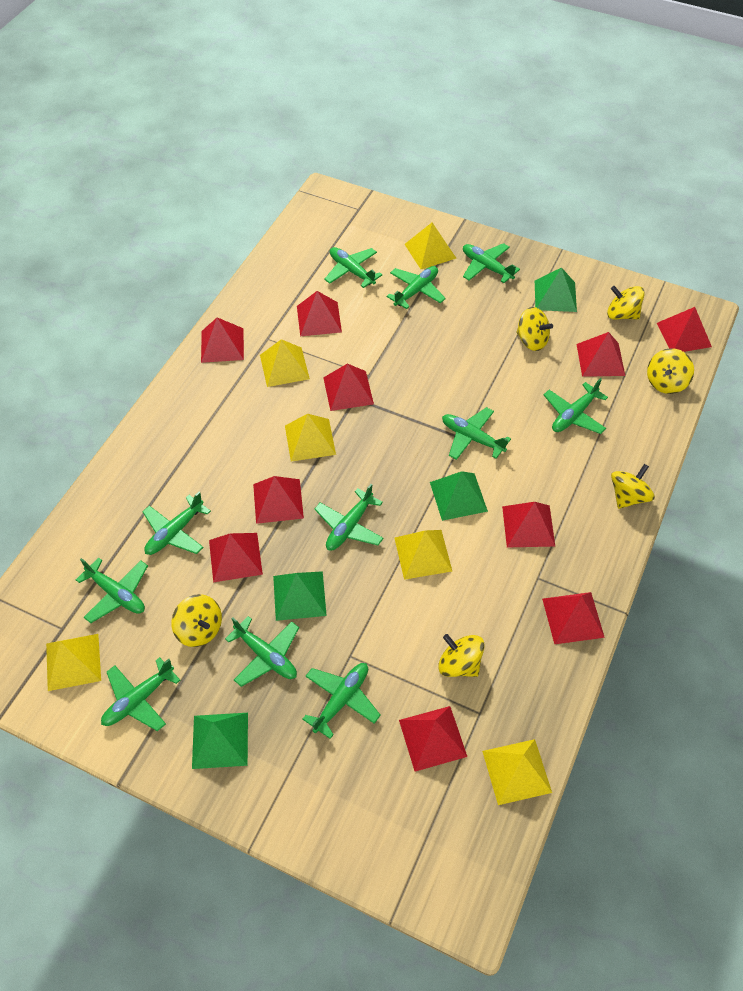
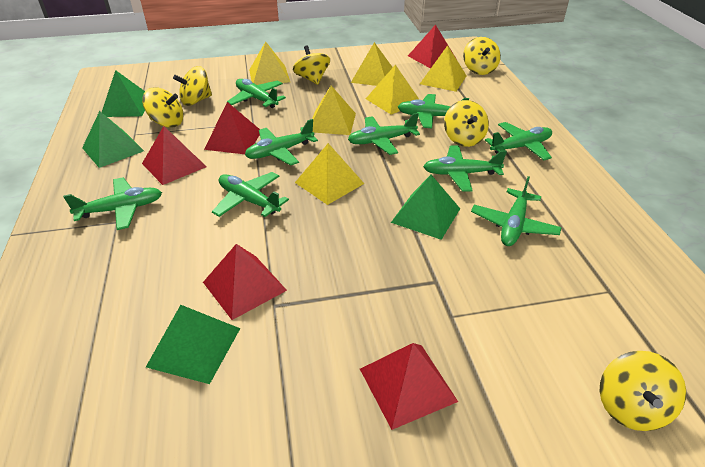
green plane: [76,558,148,623] [101,657,180,731] [142,492,211,555] [225,616,299,687] [303,663,381,739] [314,484,384,551] [324,247,382,288] [386,266,446,309] [442,407,511,460] [463,243,520,283] [544,378,608,434] = 11 -> [63,177,162,230] [212,172,289,217] [227,79,286,108] [245,119,318,166] [348,113,420,155] [398,94,469,128] [423,145,507,192] [471,176,562,246] [485,122,552,160] = 9
red pyramid: [201,318,244,363] [209,533,263,582] [253,476,304,524] [297,291,342,336] [323,364,374,411] [399,706,467,772] [502,502,555,547] [542,592,605,645] [577,332,625,377] [657,307,712,352] = 10 -> [142,126,207,185] [203,244,287,320] [204,102,260,154] [360,343,458,430] [408,25,456,68] = 5

